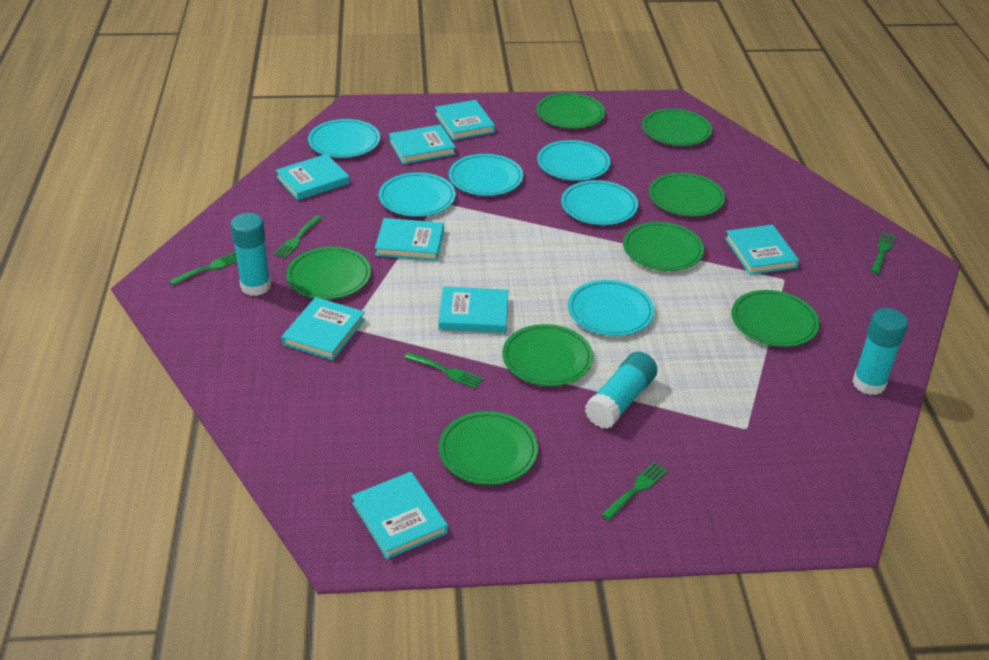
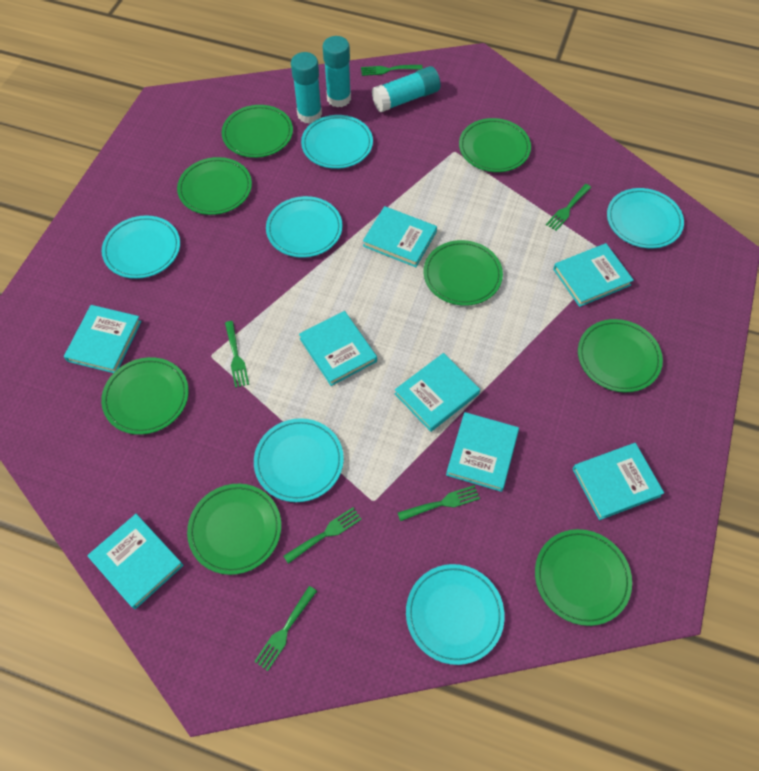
green fork: [169,252,237,285] [274,215,322,258] [404,352,483,389] [601,462,668,520] [871,232,896,274] = 5 -> [225,321,249,388] [254,586,317,671] [283,507,362,564] [361,65,423,76] [398,485,480,521] [546,184,591,231] = 6

